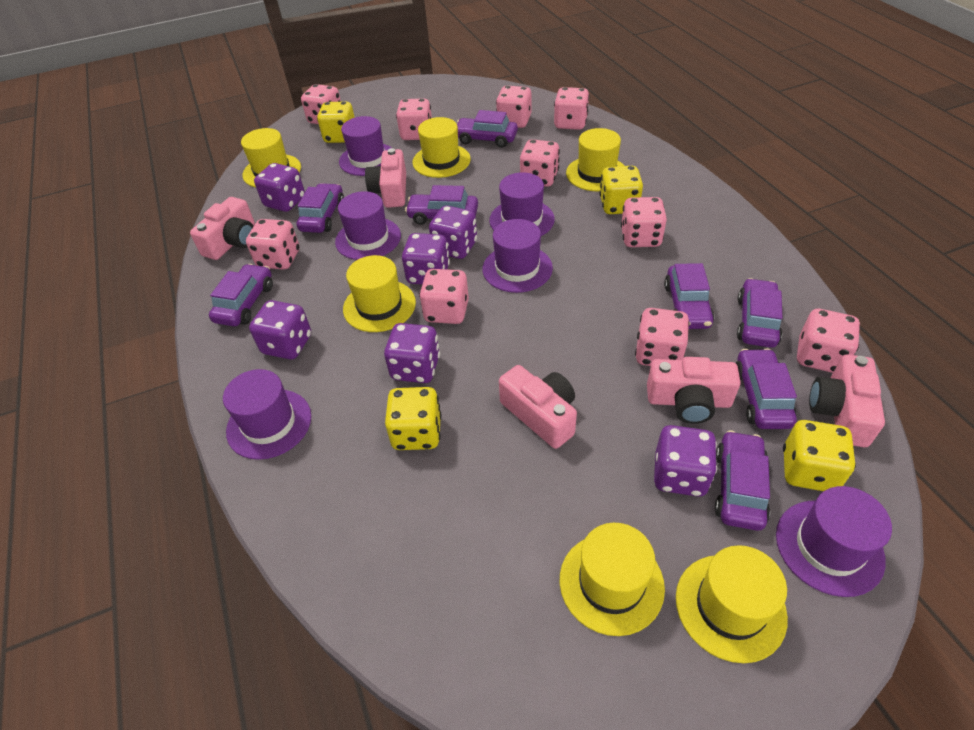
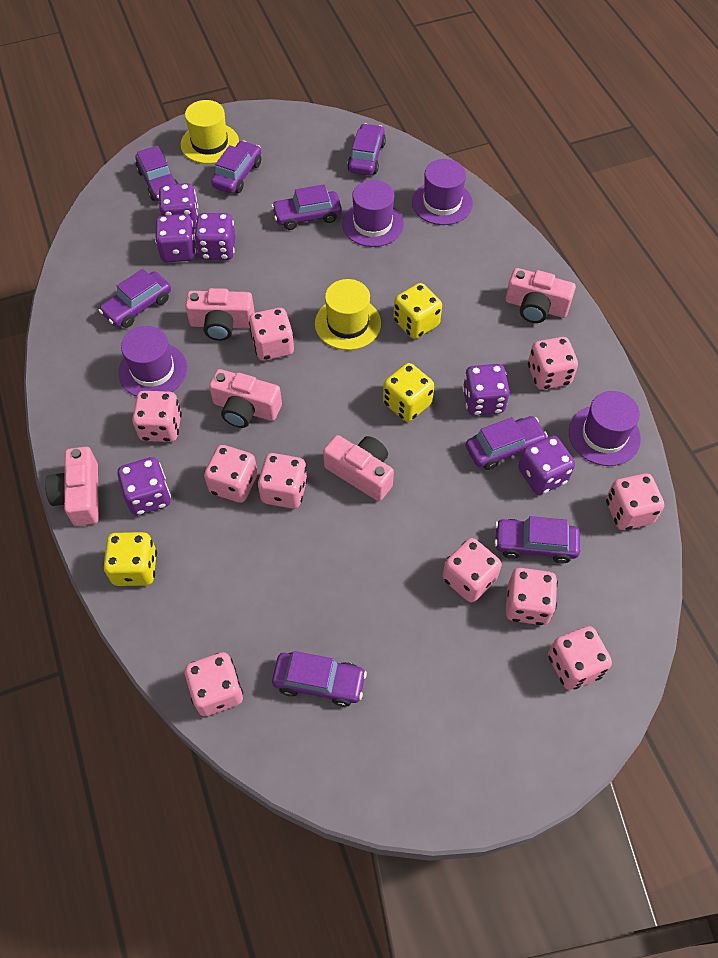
purple hat: [223,369,311,460] [335,191,401,260] [339,116,392,176] [482,219,553,293] [489,172,555,236] [776,486,892,597] = 6 -> [118,326,187,396] [342,180,404,247] [412,159,473,225] [569,391,641,466] = 4
yellow dice: [317,101,355,143] [385,387,441,450] [599,166,643,214] [783,420,856,491] = 4 -> [103,532,157,586] [383,363,434,422] [393,283,442,339] = 3
yellow hat: [241,128,301,187] [343,255,416,332] [412,117,471,178] [560,523,665,636] [566,128,624,191] [676,545,788,663] = 6 -> [180,100,239,164] [315,279,381,350] = 2

